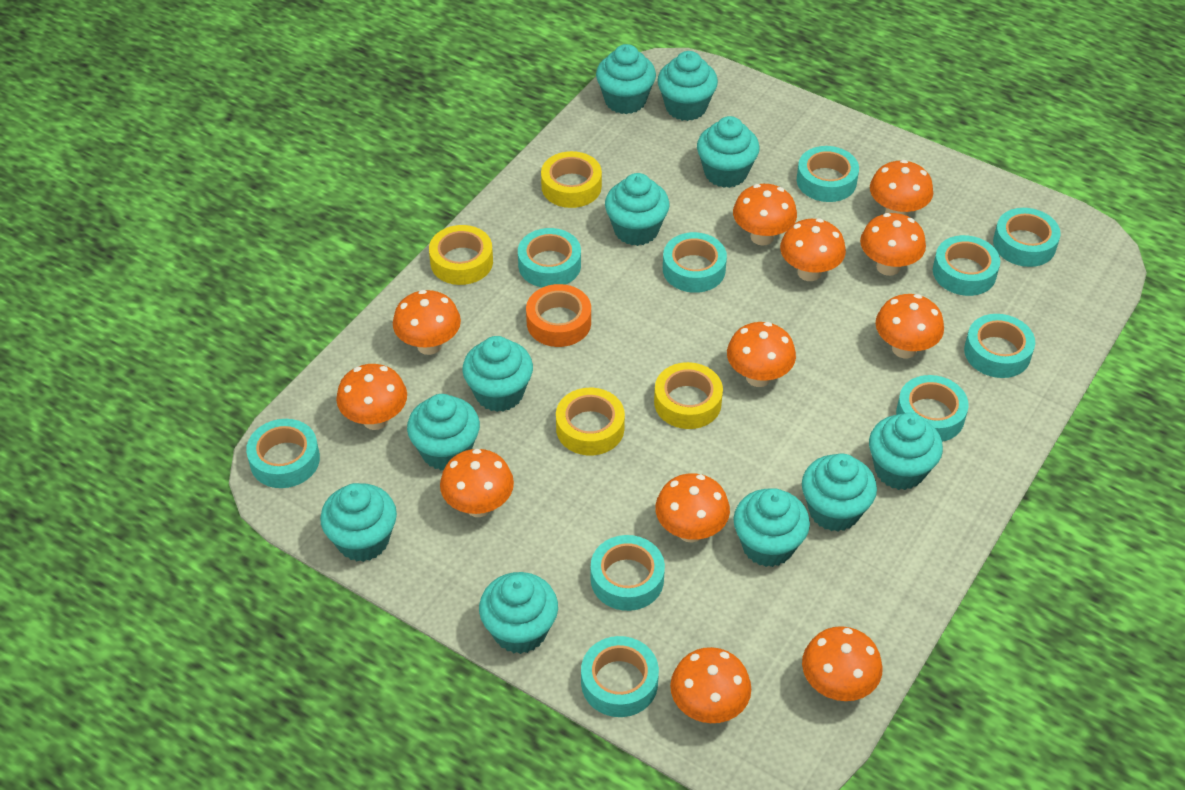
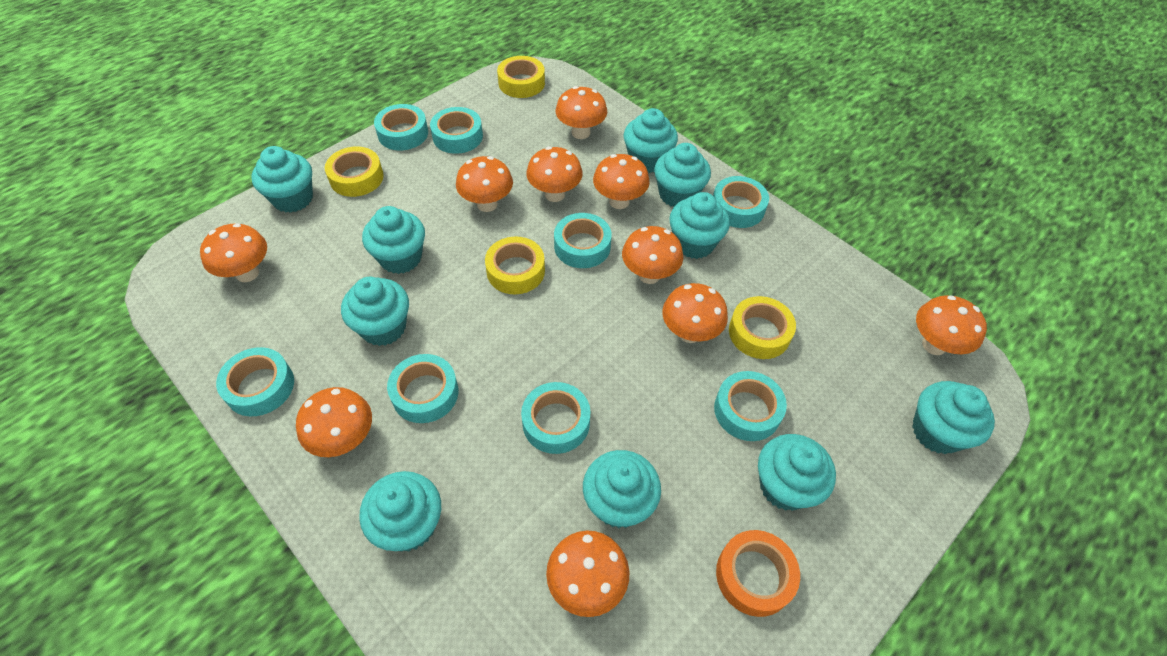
orange mushroom: [336,364,407,430] [393,290,461,355] [440,449,514,517] [655,473,730,543] [670,647,751,723] [727,322,796,387] [733,184,797,246] [780,218,846,281] [802,626,882,701] [860,213,926,276] [870,160,933,216] [875,294,944,358] = 12 -> [200,223,267,282] [296,387,372,457] [456,156,513,212] [526,147,583,202] [546,530,629,617] [556,86,607,139] [593,154,650,209] [622,226,683,284] [662,283,728,343] [916,295,987,355] = 10
turquoise cupcake: [320,483,397,562] [407,394,480,470] [462,336,533,412] [479,572,558,654] [596,44,656,114] [605,173,670,246] [657,51,718,121] [697,116,760,188] [733,488,810,567] [802,454,877,532] [869,413,943,490] = 11 -> [251,146,313,213] [341,277,409,346] [359,471,441,551] [362,206,425,274] [583,450,661,528] [623,108,678,173] [654,143,711,207] [669,192,730,259] [758,434,836,511] [912,381,995,454] = 10
turquoise tape: [246,419,320,488] [518,228,581,287] [581,636,659,717] [591,535,665,611] [663,232,727,293] [797,146,859,202] [896,375,969,442] [933,235,1000,296] [964,314,1035,378] [993,208,1061,267] = 10 -> [216,347,294,416] [374,104,428,150] [387,354,458,423] [430,107,483,154] [521,382,590,454] [554,213,612,268] [713,176,769,228] [714,371,787,441] = 8

